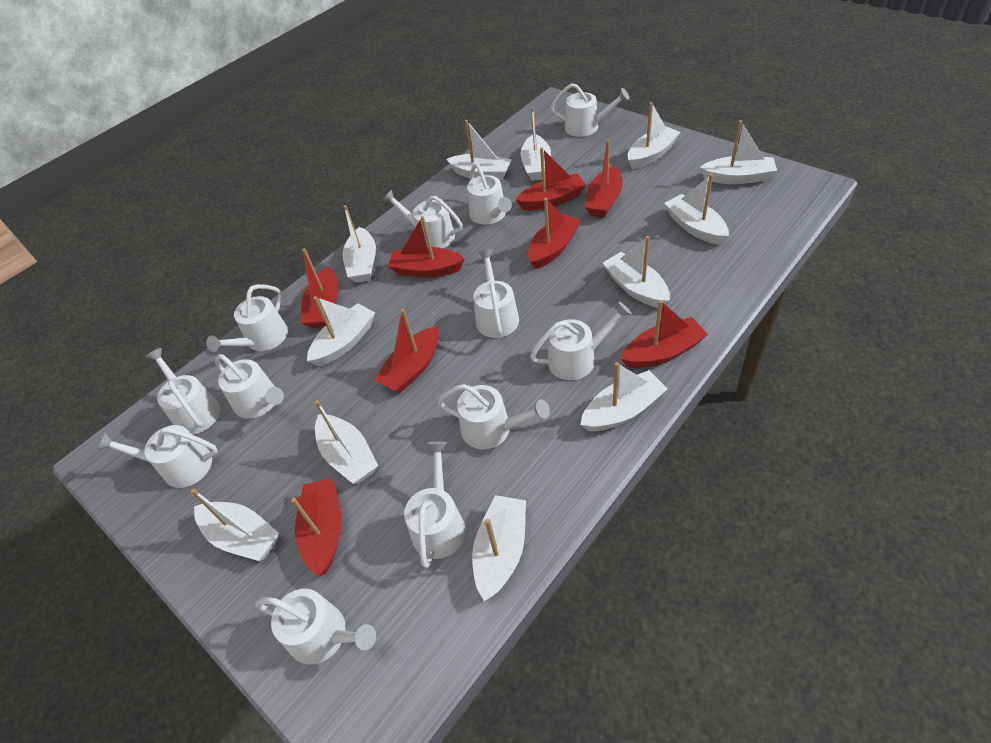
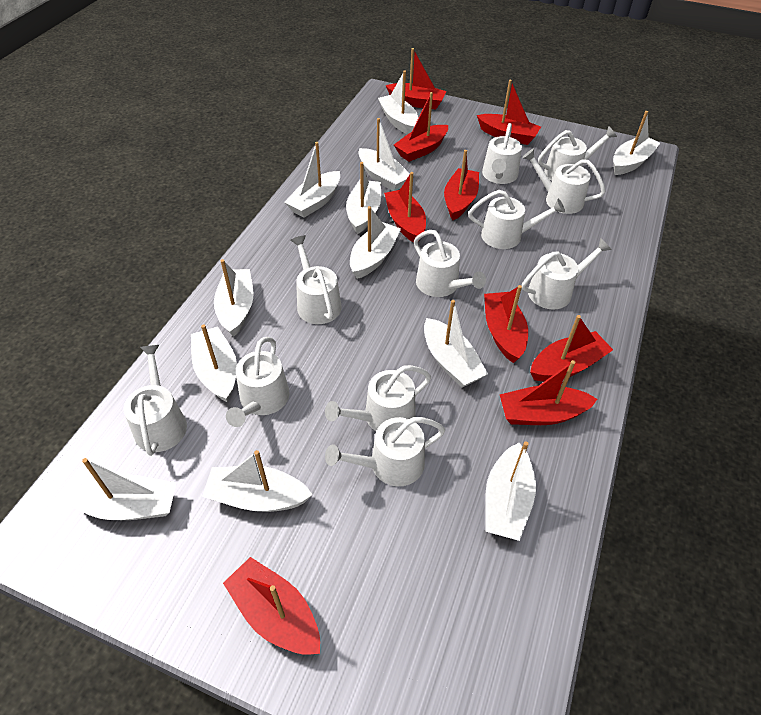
red boat: [291,478,342,576] [301,248,338,328] [374,309,439,393] [388,216,465,278] [516,147,586,210] [528,198,581,269] [585,139,623,218] [621,300,708,368] = 8 -> [223,557,320,655] [384,172,426,243] [386,48,447,110] [394,92,448,162] [444,150,479,220] [477,80,541,145] [484,285,528,363] [499,360,597,425] [530,315,613,381] = 9
white watering can: [98,425,218,488] [146,348,220,434] [207,284,288,352] [215,354,284,419] [256,589,376,665] [383,189,463,248] [404,441,466,568] [438,384,550,449] [467,163,512,224] [473,249,519,338] [530,302,632,380] [550,83,629,137] = 12 -> [124,345,187,456] [226,337,290,427] [291,235,341,324] [325,365,431,431] [325,417,445,486] [414,230,486,297] [468,190,565,249] [482,123,522,184] [522,149,605,214] [522,238,612,309] [538,126,617,181] = 11

